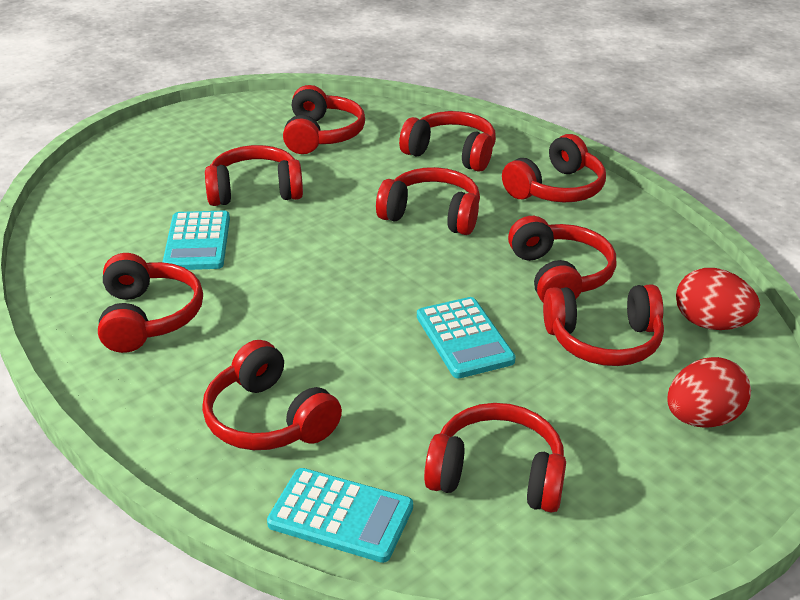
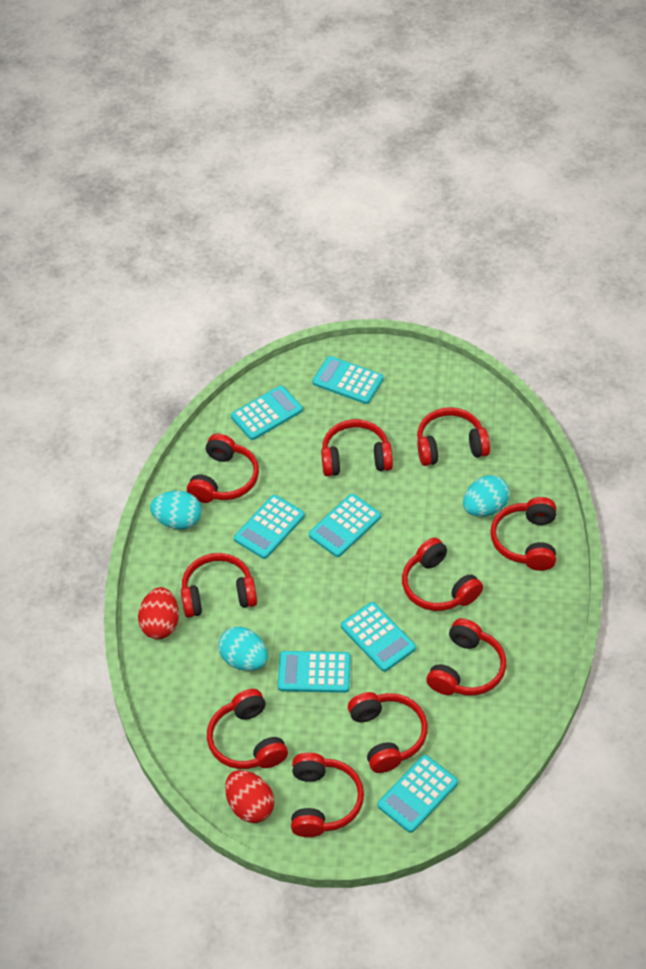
turquoise calculator: [163,211,230,270] [267,468,413,563] [417,297,516,379] = 3 -> [231,385,303,440] [234,495,305,559] [278,651,351,693] [309,494,381,557] [312,356,384,404] [341,602,416,672] [378,755,458,833] = 7
turquoise egg: none = 0 -> [150,491,202,530] [218,627,268,671] [463,475,510,517] = 3

